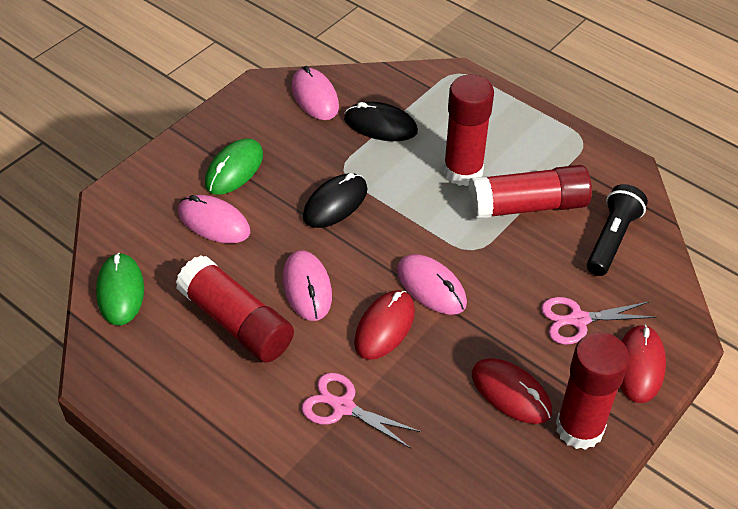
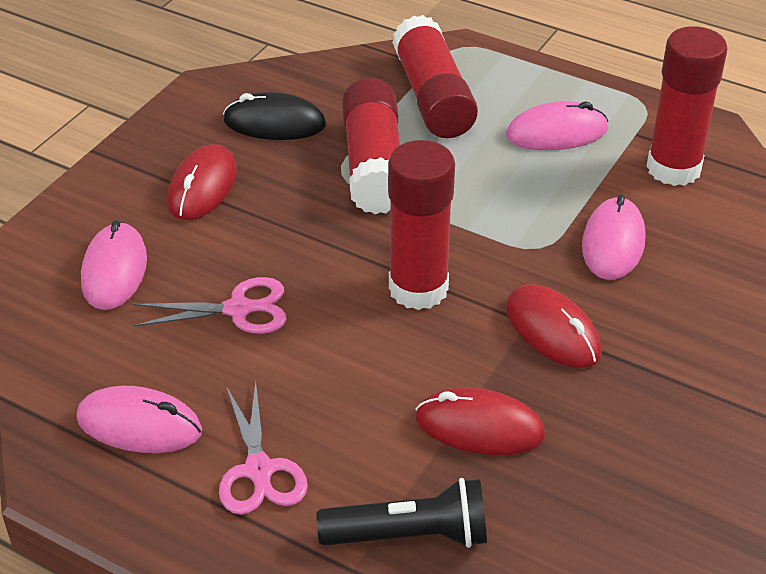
black mouse: [303,173,368,228] [344,102,418,141] = 2 -> [223,92,326,140] = 1
green mouse: [96,253,144,325] [205,138,263,195] = 2 -> none = 0

